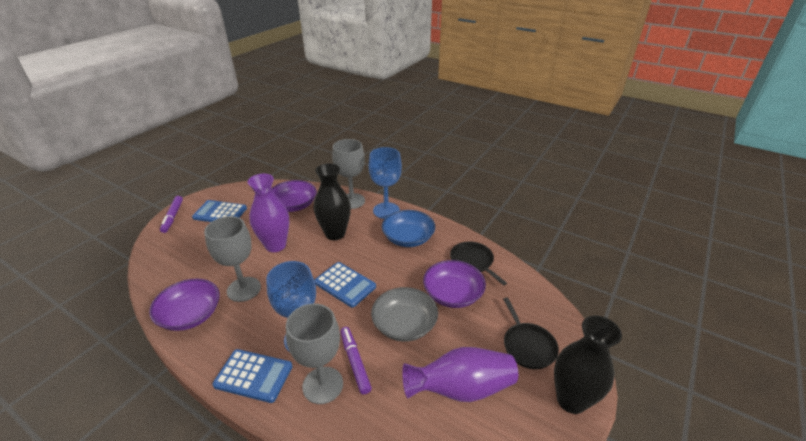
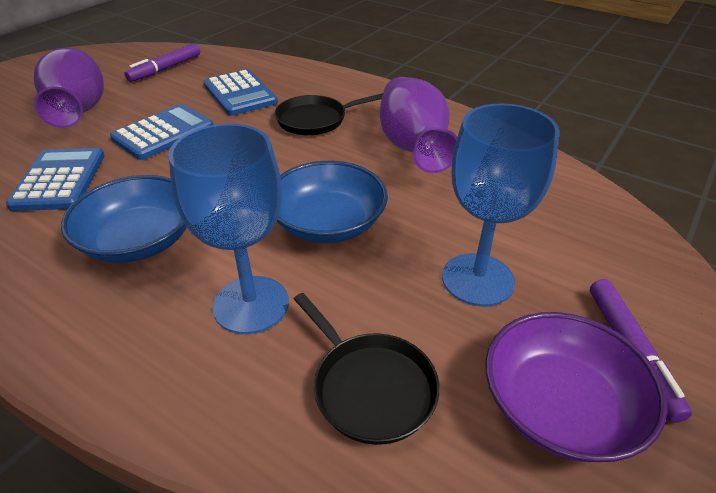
black vase: [313,163,351,240] [554,315,622,414] = 2 -> none = 0
blue bowl: [382,210,435,247] = 1 -> [61,175,187,263] [277,161,388,243] = 2
grey bowl: [371,287,438,342] = 1 -> none = 0
grey goblet: [204,216,261,302] [286,304,343,404] [332,139,365,209] = 3 -> none = 0
purple bowl: [149,278,220,331] [272,180,317,212] [423,260,486,308] = 3 -> [486,312,667,462] = 1

